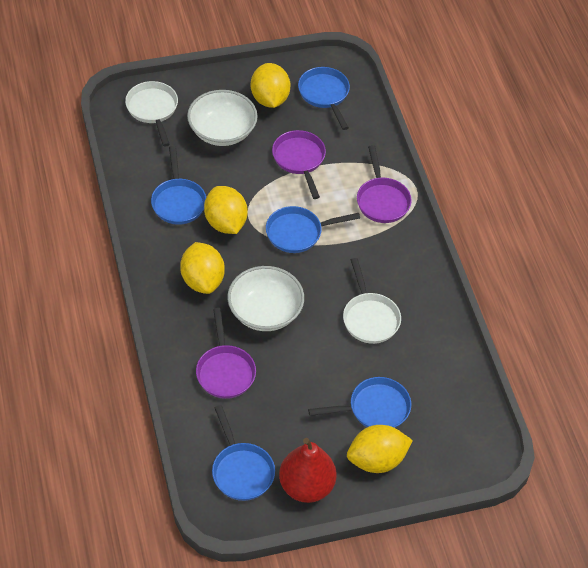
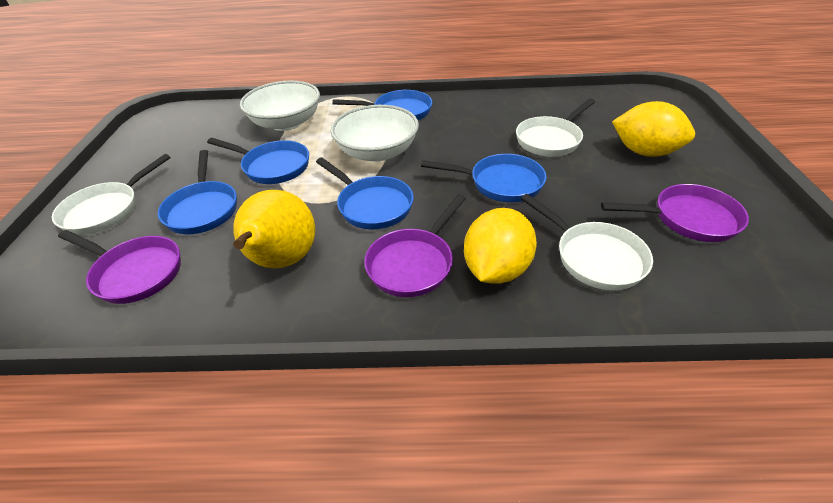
red pear: [279,438,336,503] = 1 -> none = 0
white pan: [125,81,178,147] [343,258,401,344] = 2 -> [52,154,171,235] [516,99,595,157] [521,194,653,290] = 3
yellow lemon: [180,242,225,294] [204,186,247,234] [251,63,290,108] [347,425,413,473] = 4 -> [464,208,537,284] [612,101,695,157] = 2
yellow pear: none = 0 -> [233,190,315,269] = 1

